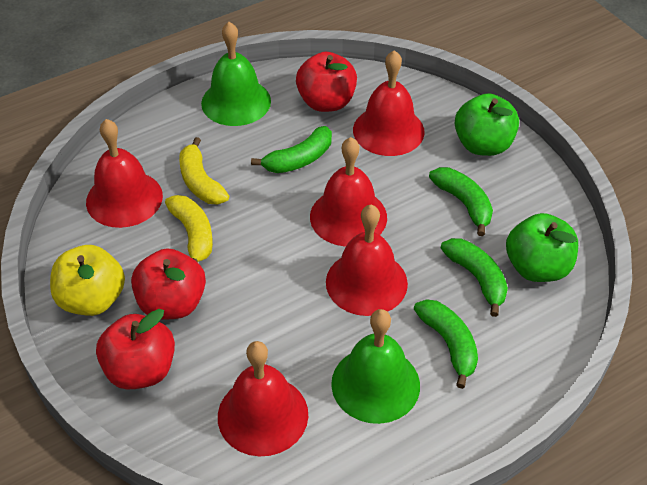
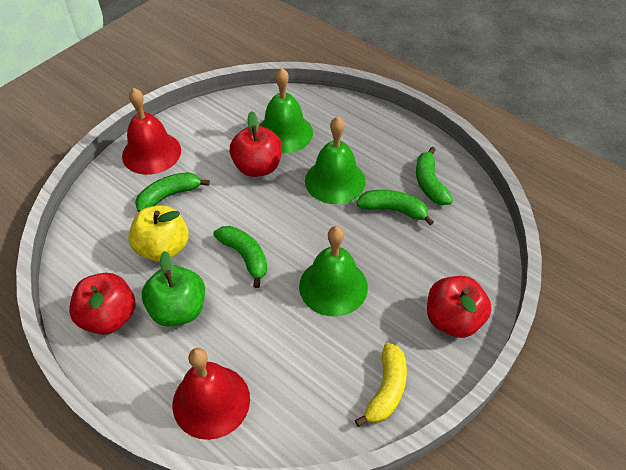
green apple: [455,93,519,156] [506,213,578,282] = 2 -> [142,251,205,327] = 1
green bell: [201,22,271,126] [331,309,420,424] = 2 -> [259,67,313,154] [299,226,368,317] [305,117,366,204] = 3
red bell: [86,119,163,228] [218,341,308,457] [310,137,387,246] [326,205,408,316] [353,50,425,156] = 5 -> [122,88,181,175] [173,348,250,440] = 2
yellow banana: [165,195,213,262] [179,137,229,205] = 2 -> [355,343,407,427] = 1

